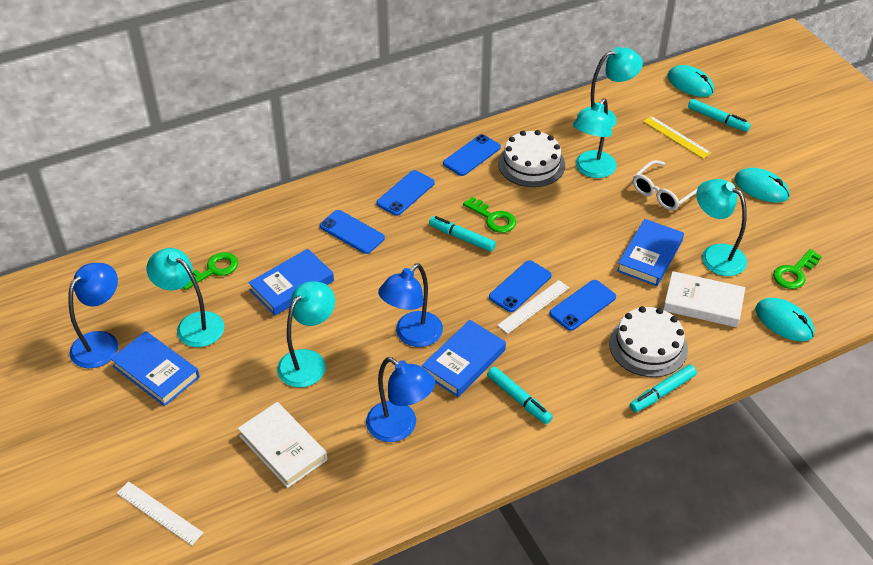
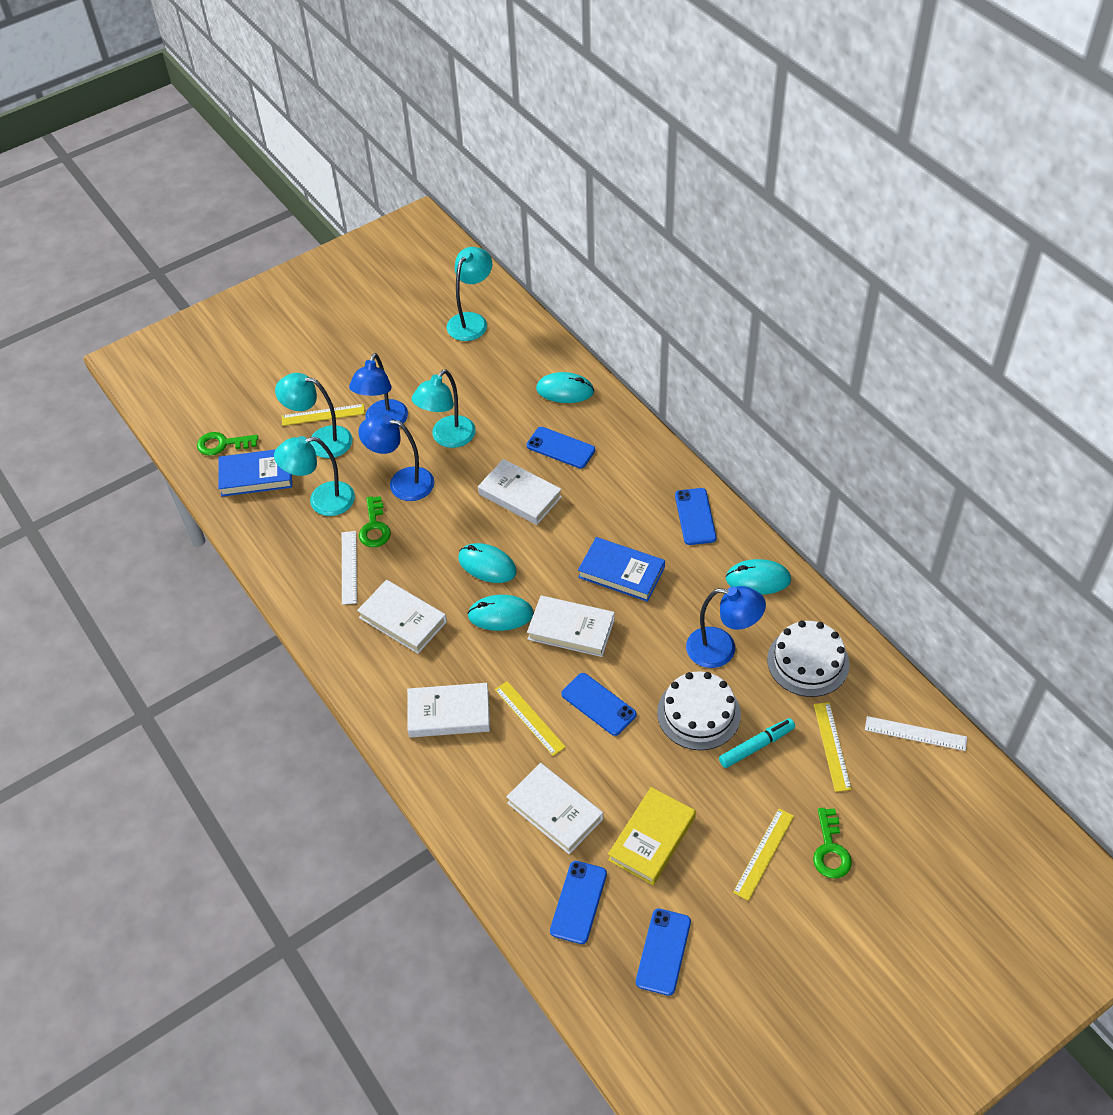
blue book: [110,331,200,406] [248,249,334,316] [422,320,506,397] [617,219,684,286] = 4 -> [218,449,292,497] [578,537,665,602] = 2
turquoise lamp: [147,248,224,347] [277,282,335,387] [573,98,617,178] [577,47,643,128] [696,179,747,276] = 5 -> [274,436,355,516] [275,373,353,458] [412,369,476,448] [447,247,492,341] = 4
turquoise marker: [429,216,496,252] [487,367,553,424] [630,365,697,412] [688,99,751,132] = 4 -> [719,718,795,768] = 1
turquoise mouse: [667,65,714,97] [734,168,790,203] [756,298,814,341] = 3 -> [458,543,517,583] [467,595,534,631] [536,372,594,403] [725,559,791,595] = 4
white book: [238,402,327,488] [663,271,745,327] = 2 -> [357,580,447,654] [407,683,490,738] [478,459,562,525] [506,763,603,854] [527,596,615,657] = 5
white glasses: [633,160,698,210] = 1 -> none = 0
yellow book: none = 0 -> [608,787,696,885] = 1
yellow ruler: [643,116,711,159] = 1 -> [282,404,365,426] [495,681,566,756] [733,809,794,901] [814,702,852,792] = 4

